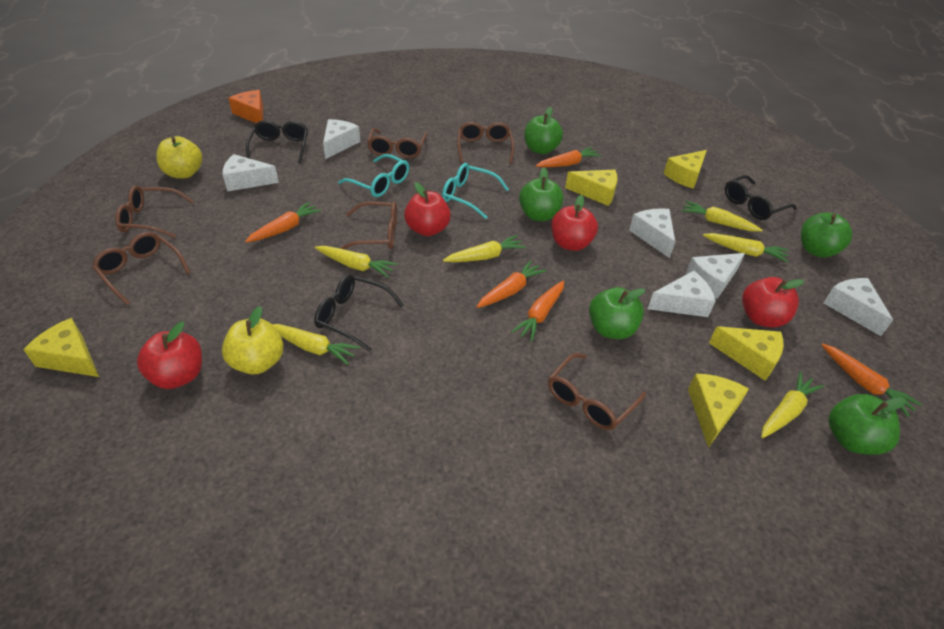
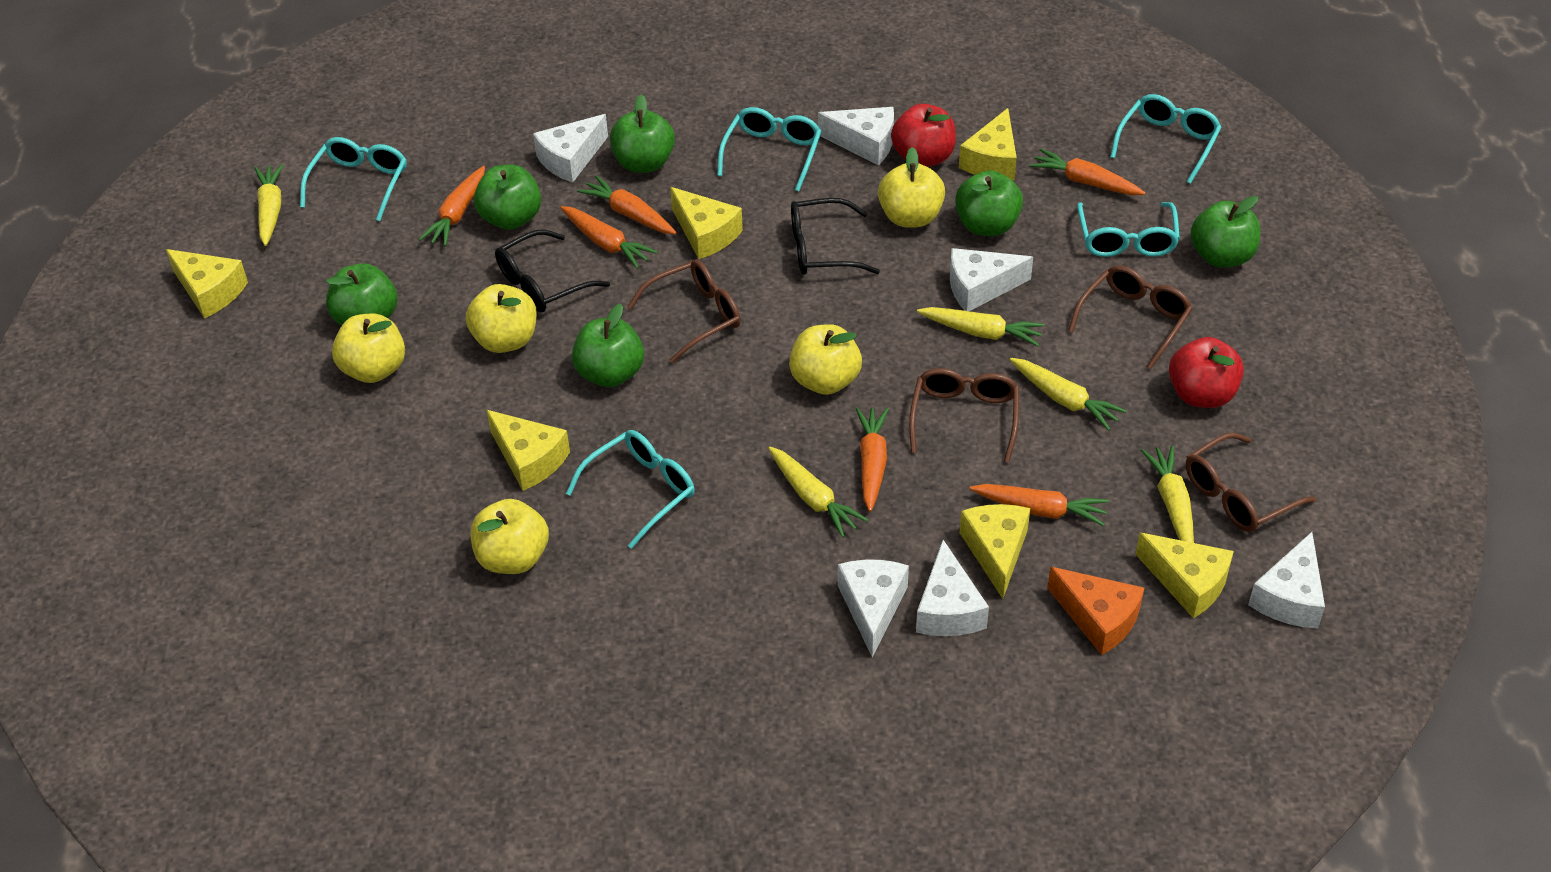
black glasses: [246,120,308,163] [314,274,404,352] [725,175,797,220] = 3 -> [495,230,610,312] [791,198,880,275] = 2
brown glasses: [92,232,191,305] [115,185,194,238] [340,201,397,250] [367,128,427,158] [457,122,514,164] [548,353,646,430] = 6 -> [627,260,741,363] [909,368,1019,463] [1068,265,1193,370] [1186,432,1316,532] = 4
green apple: [519,168,564,221] [524,107,563,154] [589,287,645,339] [801,213,852,258] [829,394,906,455] = 5 -> [326,263,397,326] [474,165,541,230] [572,304,644,387] [610,94,675,173] [955,170,1023,236] [1190,196,1260,267] = 6
orange carrot: [245,202,321,243] [477,260,547,308] [511,281,564,341] [536,147,601,167] [821,343,922,417] = 5 -> [419,166,485,247] [560,206,658,269] [577,175,677,234] [856,407,889,512] [970,484,1109,526] [1030,149,1146,195] = 6
red apple: [137,322,202,389] [404,182,451,236] [551,195,598,251] [742,277,804,328] = 4 -> [891,104,956,167] [1169,337,1244,408] = 2
turquoise glasses: [338,154,409,197] [442,163,509,219] = 2 -> [300,137,407,221] [566,430,695,549] [717,107,821,191] [1077,202,1180,257] [1110,94,1222,184] = 5
yellow apple: [156,136,202,179] [222,306,283,375] = 2 -> [332,313,405,383] [466,284,537,353] [471,499,549,574] [789,324,862,395] [878,147,945,228] = 5
yellow carrot: [272,324,360,365] [315,246,397,277] [443,235,526,262] [681,201,763,232] [703,233,788,262] [761,371,824,438] = 6 -> [254,164,284,246] [768,446,868,538] [917,307,1045,346] [1010,358,1127,430] [1141,446,1194,543] = 5
yellow cheese: [23,318,99,377] [565,170,618,206] [663,150,707,189] [688,374,749,448] [709,326,784,380] = 5 -> [166,249,248,318] [486,410,570,491] [670,187,743,259] [959,108,1017,180] [960,504,1030,599] [1135,533,1234,618] = 6

